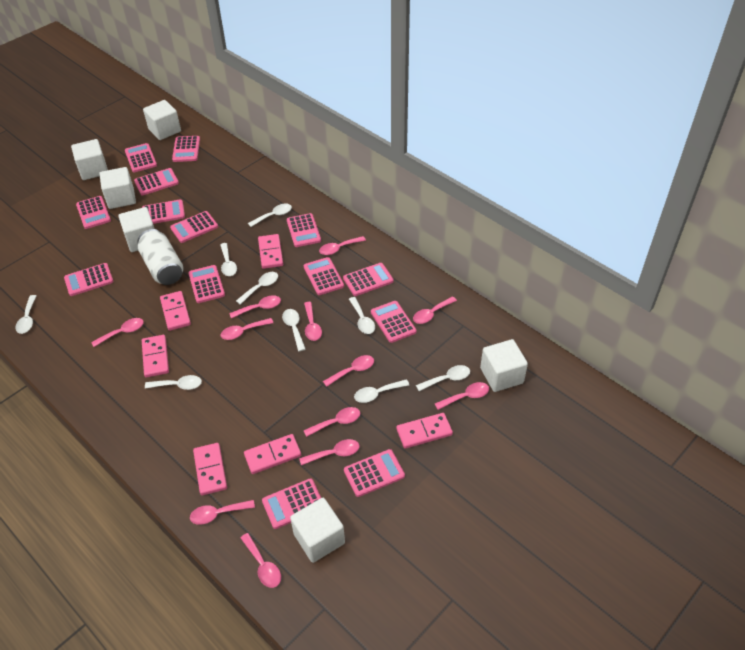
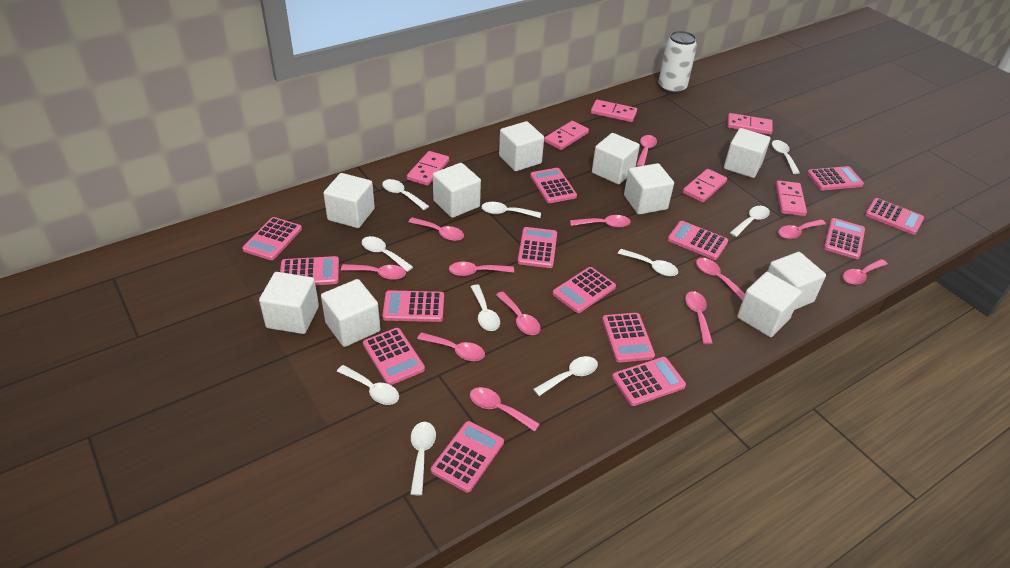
white cube: [71,139,108,180] [99,167,136,209] [119,207,155,252] [143,100,181,140] [290,498,345,563] [480,339,528,392] = 6 -> [259,272,319,334] [321,279,380,347] [323,173,375,228] [433,163,481,218] [499,121,544,171] [592,133,640,185] [624,163,674,215] [724,128,770,178] [737,272,802,337] [767,252,826,310] = 10
white spoon: [15,295,36,334] [145,375,202,390] [220,243,237,276] [236,272,278,305] [248,204,292,227] [282,309,306,351] [349,297,375,334] [354,379,409,403] [416,365,470,391] = 9 -> [337,365,399,405] [362,236,413,272] [382,179,429,210] [411,422,436,495] [471,285,500,331] [481,202,541,218] [533,356,598,396] [618,249,678,276] [730,206,770,237] [772,140,800,174] = 10

